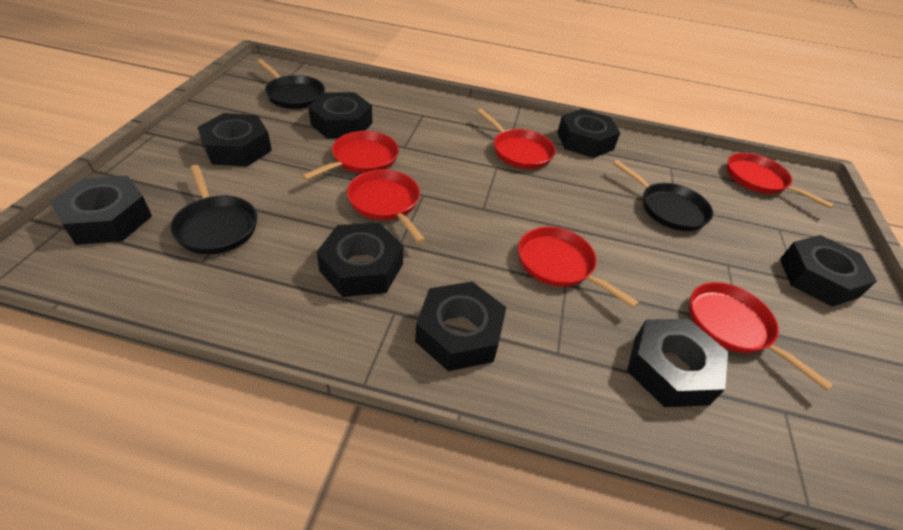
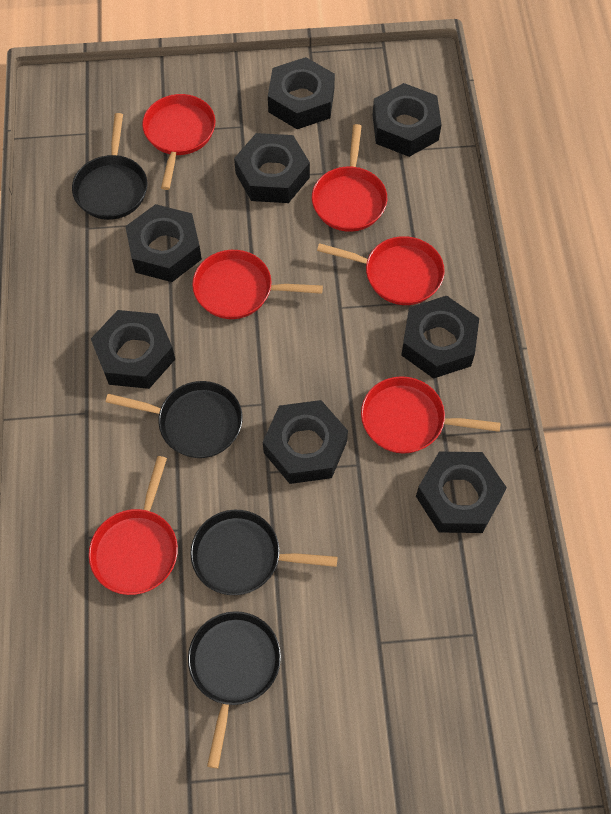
black pan: [170,165,257,254] [257,59,325,109] [613,160,713,231] = 3 -> [72,113,147,220] [106,381,243,458] [188,611,281,768] [191,510,337,595] = 4

